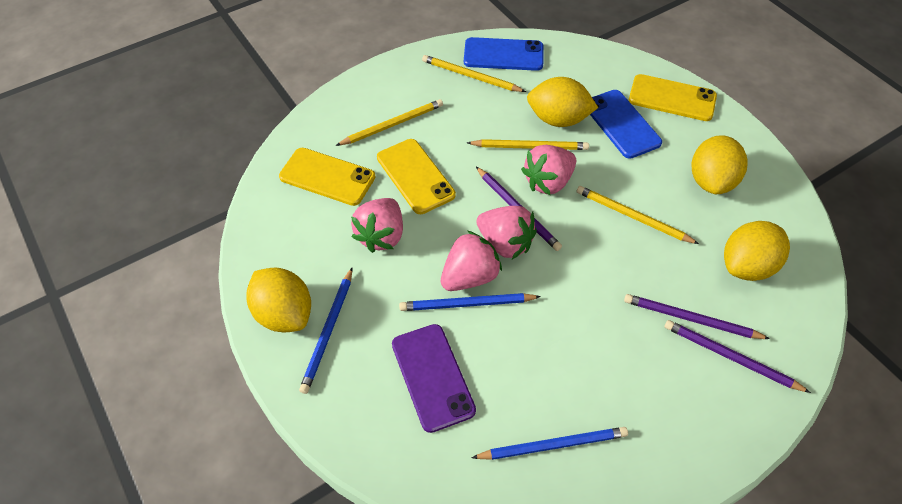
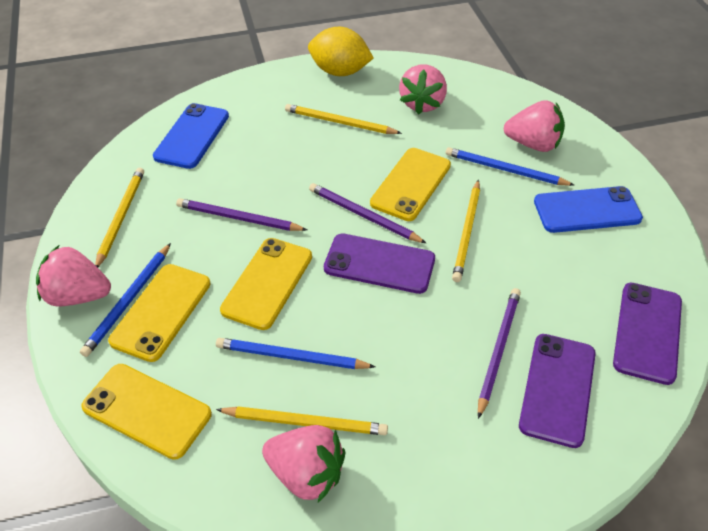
purple phone: [392,324,476,433] = 1 -> [324,233,435,294] [519,334,596,448] [613,283,682,385] = 3
yellow lemon: [246,268,311,332] [527,77,598,127] [692,135,748,194] [724,221,790,281] = 4 -> [308,27,374,76] = 1
yellow phone: [279,148,375,206] [377,139,456,214] [629,74,717,121] = 3 -> [81,364,212,460] [108,264,211,362] [220,238,312,330] [370,148,451,221] = 4

